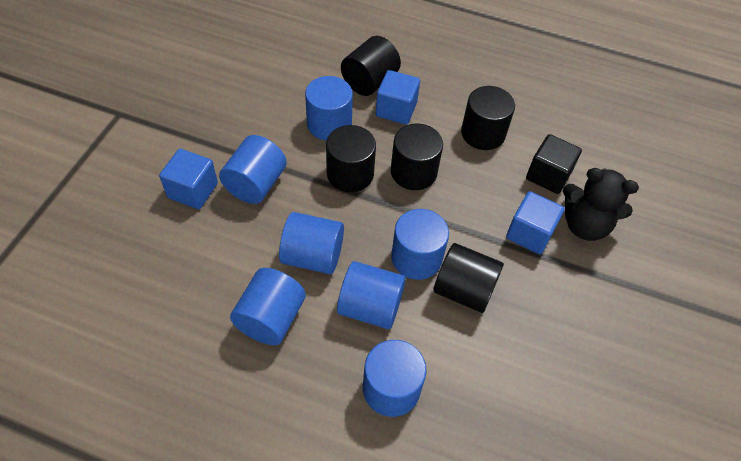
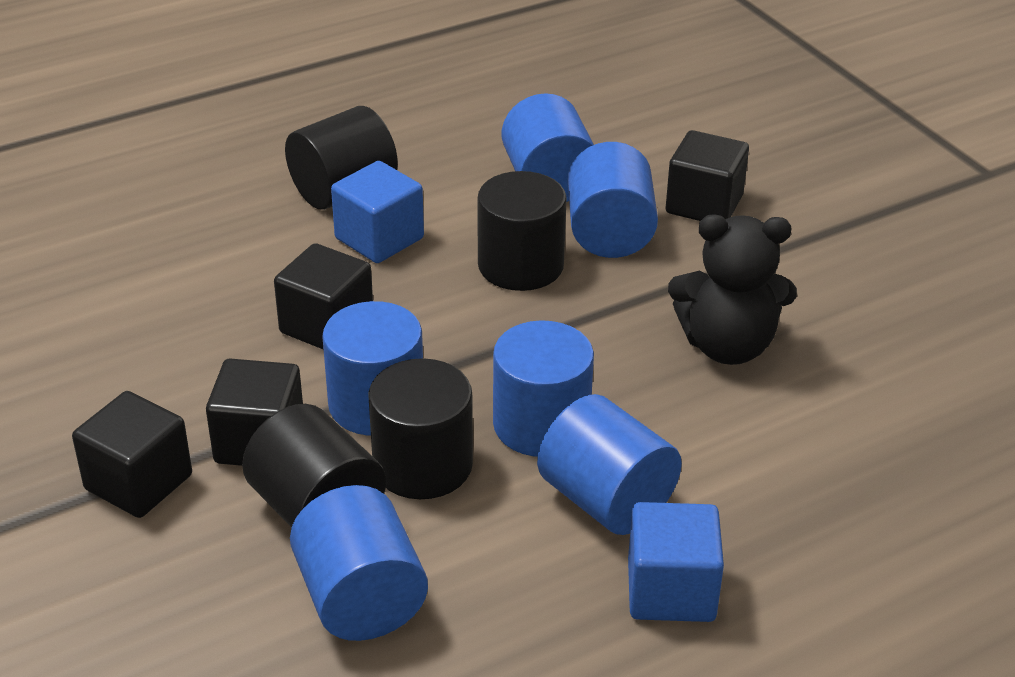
black cube: [526,134,582,194] = 1 -> [72,391,192,518] [206,359,303,466] [274,243,373,349] [666,130,749,221] = 4
black cylinder: [326,125,376,192] [341,36,401,96] [391,124,443,190] [433,243,504,313] [461,86,515,150] = 5 -> [242,404,386,528] [285,106,398,210] [368,358,473,499] [477,171,567,291] = 4
blue cube: [159,149,218,209] [376,70,420,125] [506,191,564,254] = 3 -> [331,161,424,263] [628,502,724,622] = 2
blue cylinder: [219,135,287,204] [230,268,306,345] [279,212,344,274] [305,76,353,141] [337,261,406,329] [363,340,427,417] [391,209,449,280] = 7 -> [290,485,428,641] [322,301,423,436] [493,320,594,457] [502,93,594,202] [537,394,682,535] [568,142,658,258] = 6

